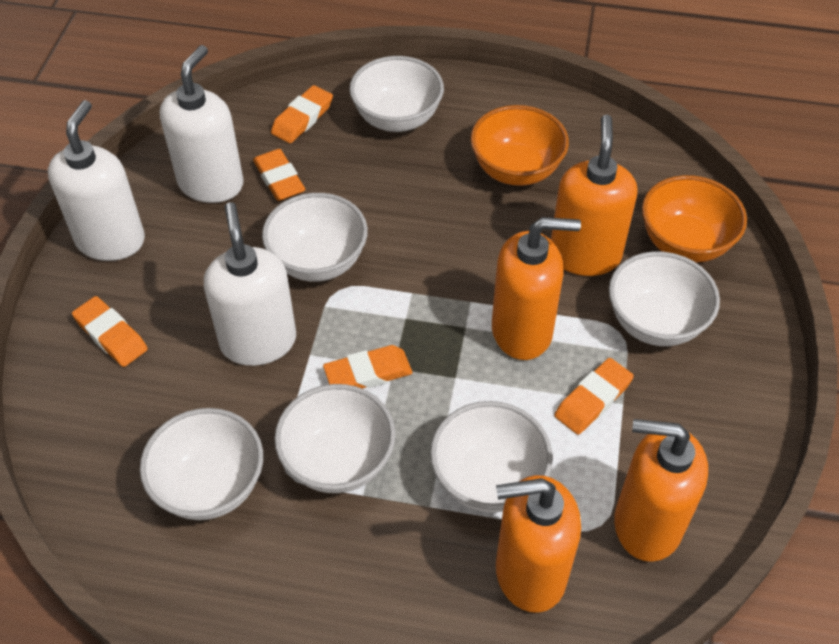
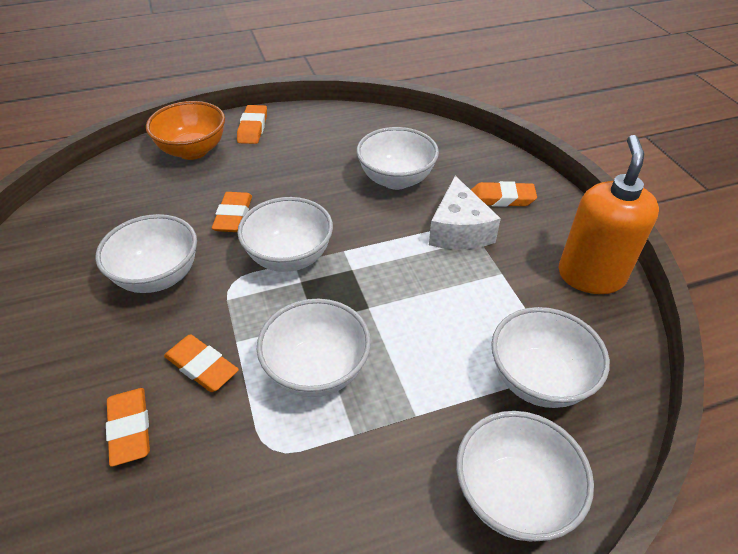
orange bowl: [470,105,569,186] [642,175,747,263] = 2 -> [146,101,225,160] = 1
orange soap dispenser: [492,217,581,360] [496,475,581,613] [551,115,638,276] [614,419,708,562] = 4 -> [558,135,659,294] = 1
white cheese: none = 0 -> [429,176,501,249] = 1
white soap dispenser: [48,100,145,261] [160,45,243,203] [204,202,296,366] = 3 -> none = 0

